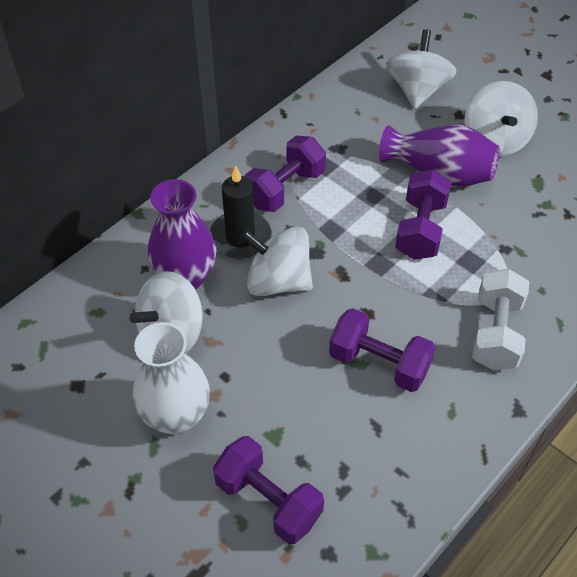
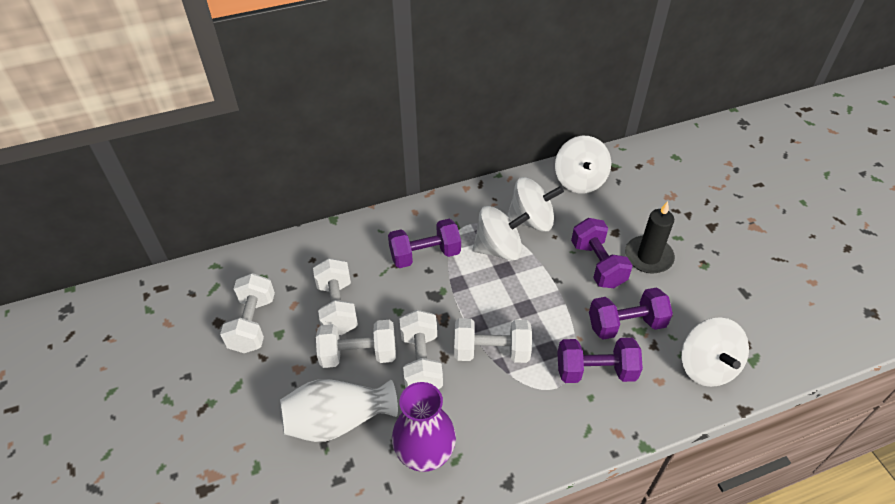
purple vase: [148,179,216,289] [379,125,499,188] = 2 -> [392,382,456,472] = 1
white dumbbell: [472,269,529,370] = 1 -> [220,273,275,353] [313,258,358,335] [316,320,396,368] [400,310,443,389] [454,318,532,363] = 5

